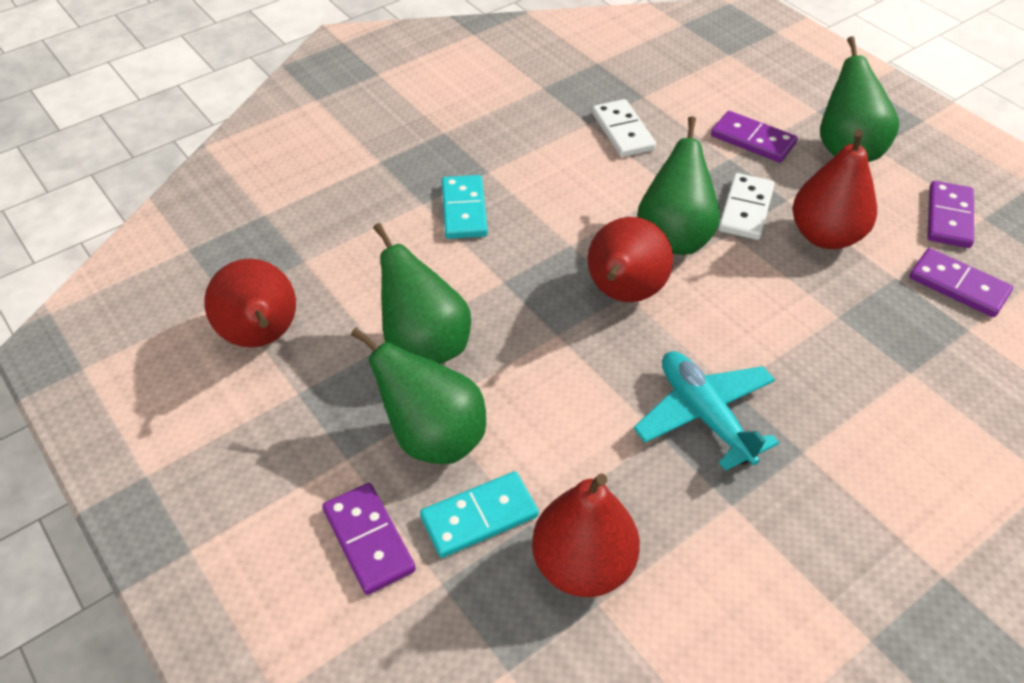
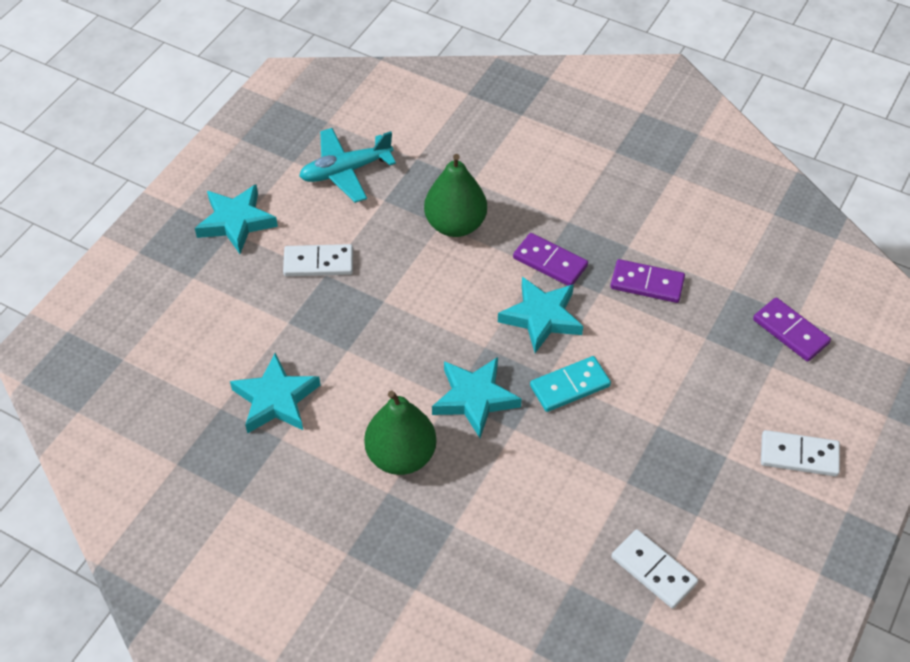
green pear: [351,327,486,464] [373,223,471,364] [637,116,720,255] [820,36,899,162] = 4 -> [364,391,436,475] [424,154,487,237] = 2
purple domino: [322,483,416,595] [711,111,797,163] [909,248,1013,317] [927,181,974,248] = 4 -> [513,233,588,286] [610,259,685,303] [753,297,831,362] = 3
red pear: [204,259,296,348] [532,473,640,597] [588,217,673,302] [793,129,877,249] = 4 -> none = 0
turquoise domino: [420,471,539,558] [442,175,488,239] = 2 -> [530,356,611,412] = 1
turquoise star: none = 0 -> [195,184,278,254] [230,353,320,434] [432,357,521,438] [498,277,583,353] = 4
white domino: [592,99,656,157] [719,173,775,240] = 2 -> [283,244,353,276] [611,529,698,609] [761,430,840,476] = 3

